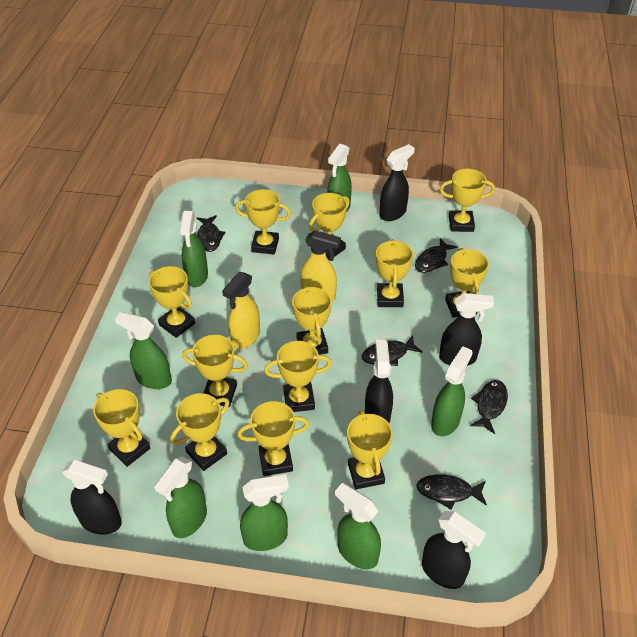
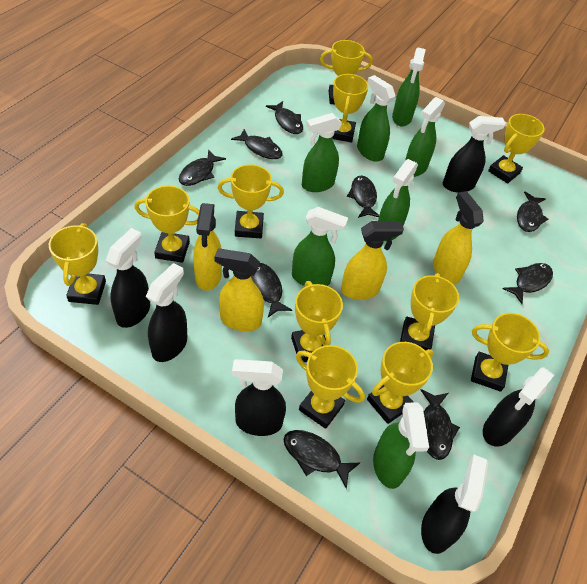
black fish: [197,215,226,252] [362,335,423,366] [415,238,457,273] [416,474,487,509] [470,380,508,434] = 5 -> [179,149,226,186] [231,129,283,159] [251,263,292,317] [266,101,303,134] [284,430,360,489] [347,175,379,218] [421,389,460,460] [502,263,553,304] [517,192,548,232] = 9
black spray bottle: [62,460,122,535] [365,340,393,423] [380,144,415,221] [422,511,486,589] [439,293,494,366] = 5 -> [106,228,150,328] [146,263,187,362] [232,359,286,436] [421,455,488,554] [443,116,506,193] [483,367,554,447] = 6
yellow spray bottle: [222,272,260,349] [300,230,341,302] = 2 -> [193,203,222,291] [215,249,264,331] [341,221,404,300] [433,191,484,285] = 4
yellow trophy: [93,389,150,467] [149,266,195,338] [170,393,229,471] [182,335,248,407] [235,189,291,254] [237,401,309,476] [264,341,332,412] [292,286,332,355] [309,193,350,260] [347,410,393,489] [376,239,413,307] [440,169,495,232] [445,248,489,318] = 13 -> [49,223,106,305] [134,186,199,263] [218,164,284,238] [291,281,343,362] [296,345,365,429] [320,40,373,104] [332,74,368,143] [367,342,434,424] [400,273,459,351] [471,313,549,392] [488,114,545,184] = 11

